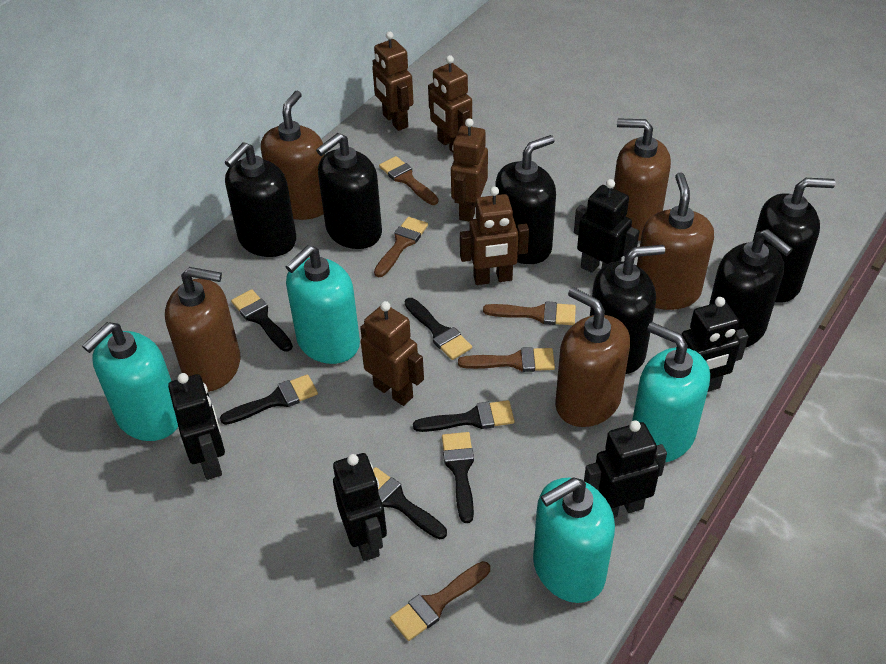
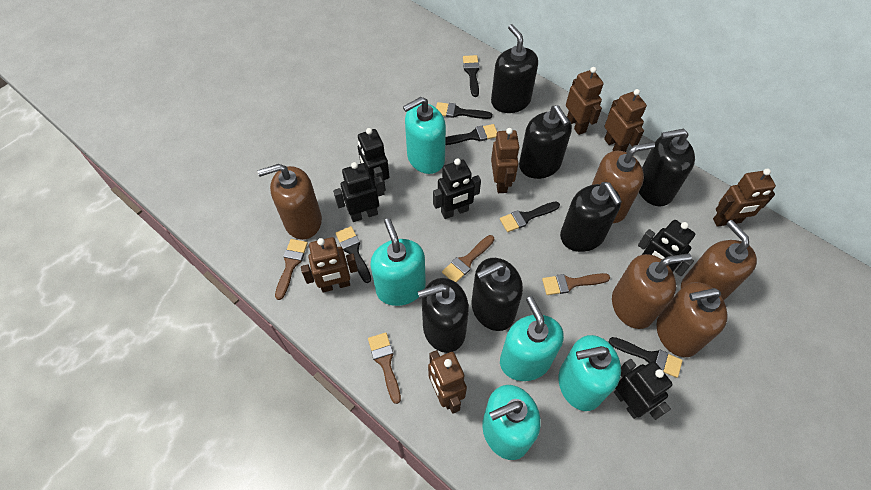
brown brush: [374,217,428,277] [379,156,438,205] [390,561,490,641] [458,347,555,372] [483,301,576,325] = 5 -> [275,239,308,300] [368,332,401,404] [442,235,494,282] [542,273,610,295] = 4
brown robot: [360,301,424,406] [372,31,414,131] [428,55,472,153] [451,118,488,222] [460,187,529,285] = 5 -> [301,237,358,292] [428,350,467,414] [491,128,520,193] [566,67,604,135] [604,89,647,152] [713,169,776,227] = 6
turquoise soap dispenser: [82,322,178,441] [285,245,360,364] [533,478,615,603] [632,322,710,462] = 4 -> [370,218,426,306] [403,97,446,174] [482,385,541,460] [500,296,564,381] [559,335,621,411] = 5

